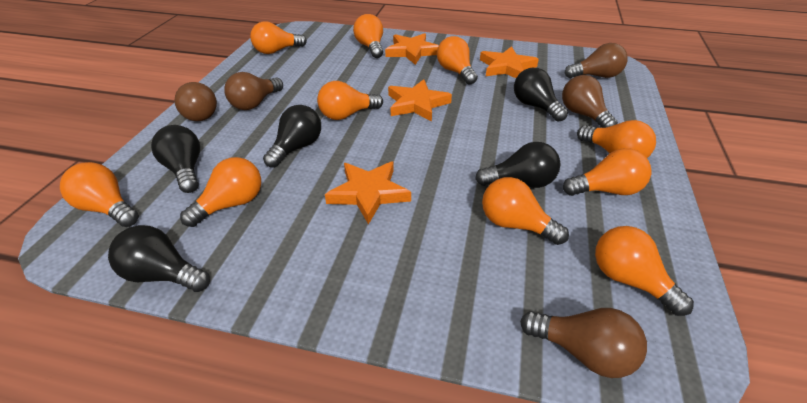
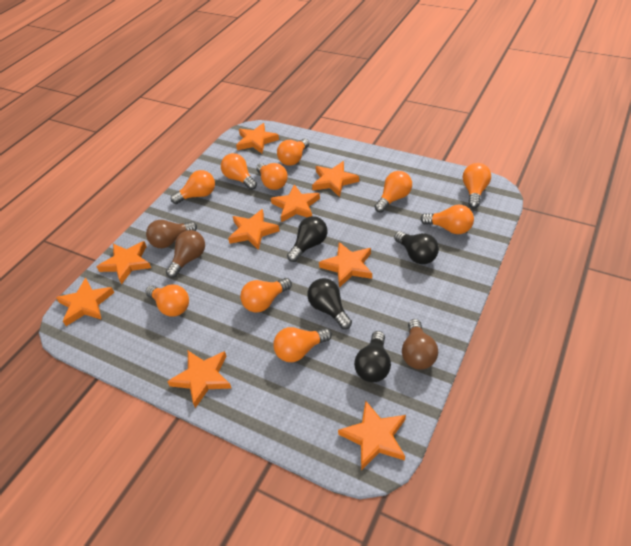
black light bulb: [108,225,210,292] [151,125,200,193] [263,105,321,168] [475,142,560,188] [514,68,568,121] = 5 -> [287,216,327,262] [307,278,352,329] [354,331,391,383] [394,231,439,264] = 4
brown light bulb: [175,82,217,121] [224,72,283,110] [520,308,647,378] [562,75,618,128] [565,43,628,78] = 5 -> [146,220,197,248] [166,230,205,278] [402,319,438,370] = 3
orange star: [325,161,411,224] [385,33,439,65] [388,79,452,122] [480,46,539,78] = 4 -> [56,278,115,326] [97,241,151,284] [167,351,231,408] [228,209,280,250] [236,123,279,153] [271,184,320,222] [312,161,359,197] [319,242,372,288] [338,400,406,470] = 9

